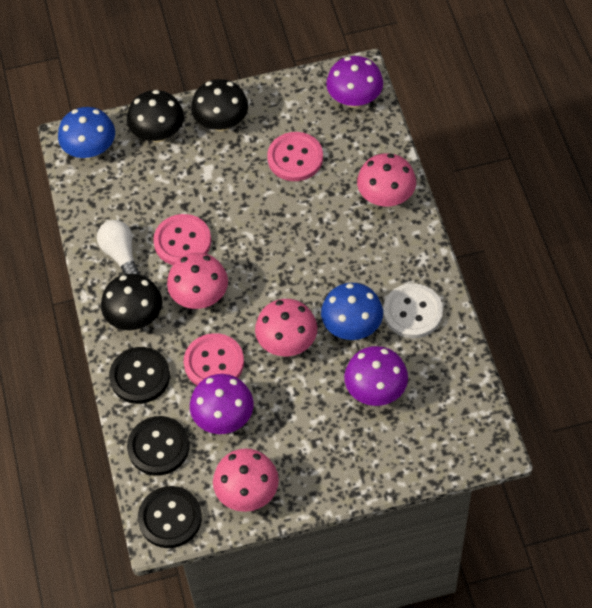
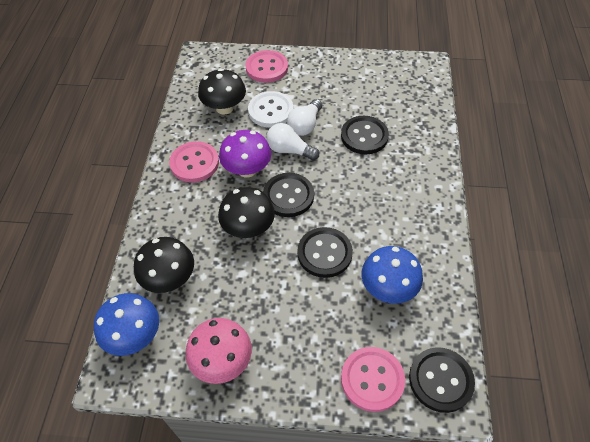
black button: [109,347,170,404] [127,416,189,476] [138,486,202,548] = 3 -> [263,173,314,217] [297,227,353,278] [341,116,389,154] [409,347,475,413] = 4
pink mushroom: [167,253,228,309] [213,448,279,512] [255,299,317,356] [357,153,416,207] = 4 -> [185,318,252,384] = 1
purple mushroom: [190,374,254,434] [326,56,383,108] [344,346,408,406] = 3 -> [219,130,271,178] = 1
white light bulb: [97,220,140,275] = 1 -> [266,123,319,160] [287,99,322,136] = 2

